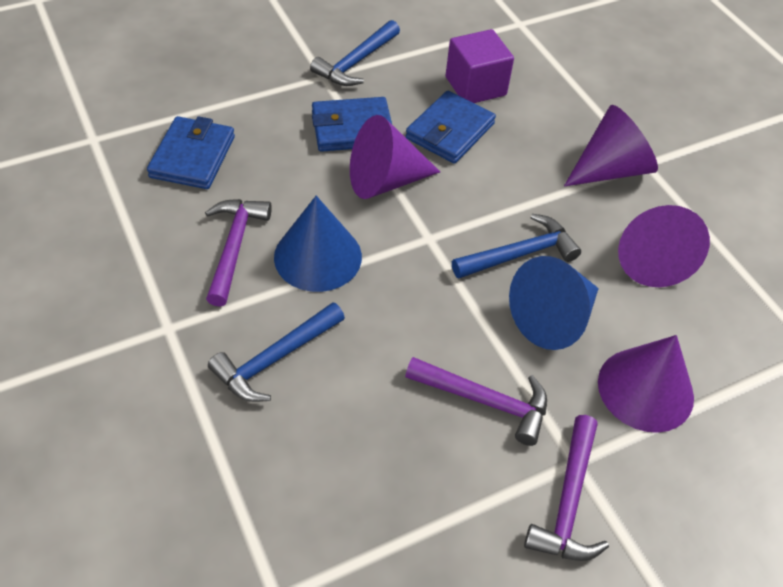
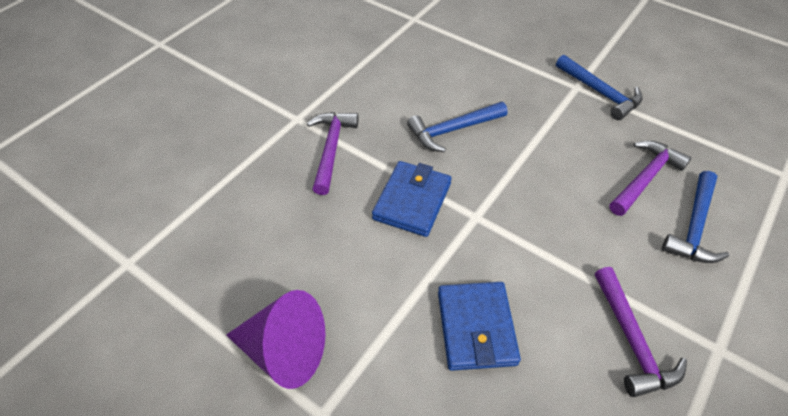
blue cone: [274,196,362,292] [509,256,599,350] = 2 -> none = 0
blue wallet: [147,116,235,189] [312,97,392,152] [406,91,496,164] = 3 -> [372,161,451,237] [438,282,521,371] = 2
purple cone: [350,115,440,199] [564,105,658,186] [598,335,694,433] [618,205,710,287] = 4 -> [226,290,325,389] = 1
purple cube: [446,29,514,103] = 1 -> none = 0

